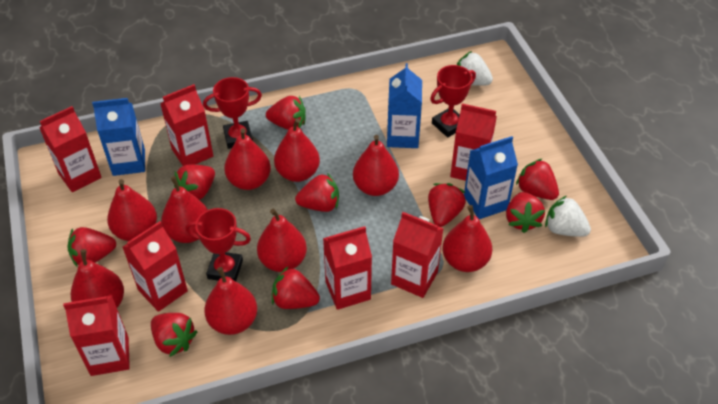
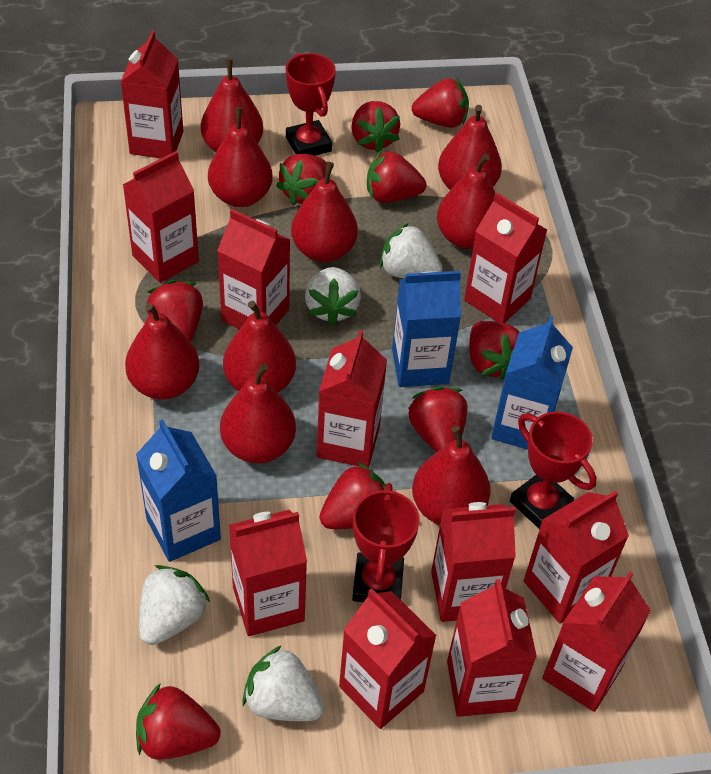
red carton: [40,106,102,192] [63,295,130,376] [123,221,188,312] [160,84,213,166] [323,226,372,310] [391,212,444,298] [450,103,497,181] = 7 -> [121,30,183,158] [122,151,199,283] [217,209,290,329] [229,510,307,636] [317,330,387,468] [339,588,437,729] [431,502,516,622] [447,579,537,717] [464,192,547,323] [524,490,629,624] [542,572,651,712] = 11
white strawberry: [457,51,493,86] [545,196,591,237] = 2 -> [139,565,210,645] [242,645,324,721] [305,267,361,326] [380,223,443,278] = 4

